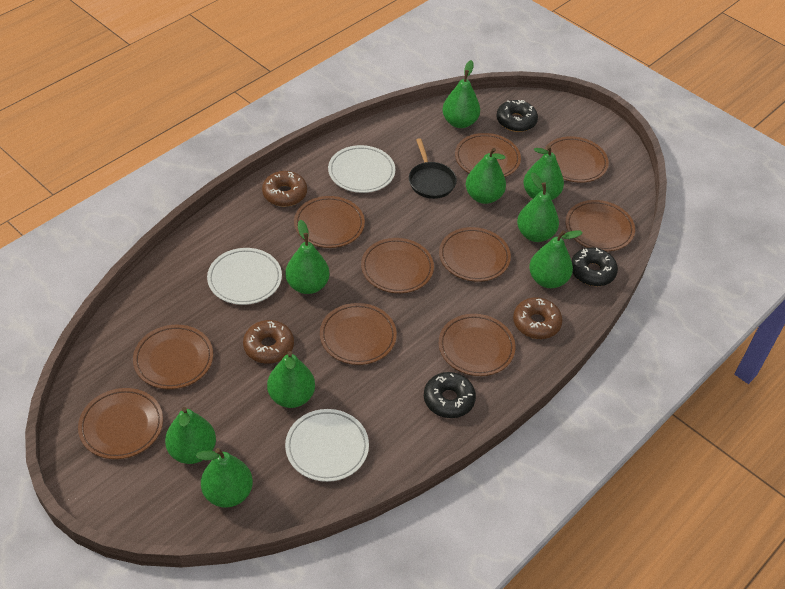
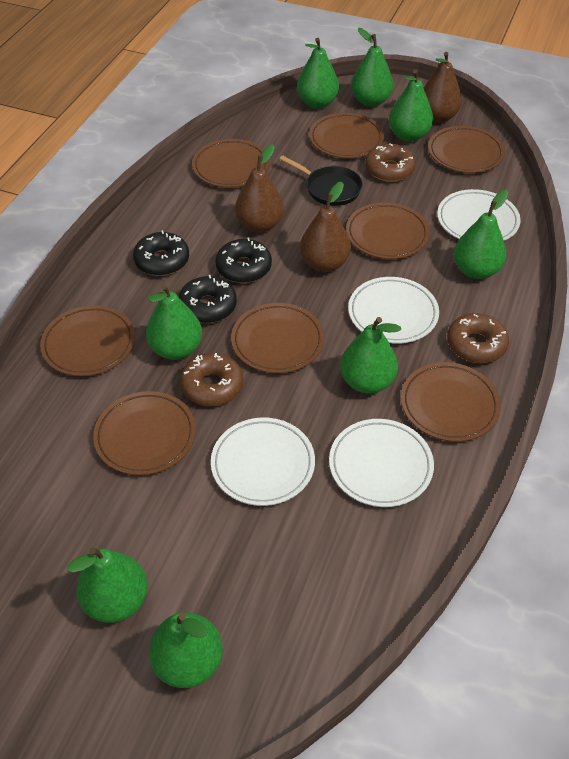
brown pear: none = 0 -> [235,144,284,232] [300,181,351,272] [424,52,462,123] = 3
brown plate: [78,388,163,459] [133,325,213,389] [294,196,365,248] [320,303,397,365] [361,238,434,293] [439,227,511,282] [439,314,516,376] [455,133,521,177] [543,136,609,183] [566,200,635,251] = 10 -> [40,305,135,376] [93,391,196,475] [192,139,269,188] [231,303,324,373] [309,113,384,158] [346,202,430,259] [401,362,501,442] [428,126,505,173] = 8
green pear: [165,407,216,464] [196,448,253,508] [267,351,315,408] [285,220,330,294] [442,60,480,128] [466,148,506,204] [517,173,559,242] [523,145,564,200] [529,230,583,288] = 9 -> [67,547,148,623] [146,284,202,360] [149,612,223,688] [297,38,339,109] [340,317,401,393] [351,28,393,107] [389,70,433,142] [454,189,508,279] = 8
white plate: [207,248,282,305] [285,409,369,482] [328,145,395,193] = 3 -> [211,418,315,506] [329,419,434,507] [348,277,439,344] [437,189,521,241] = 4

